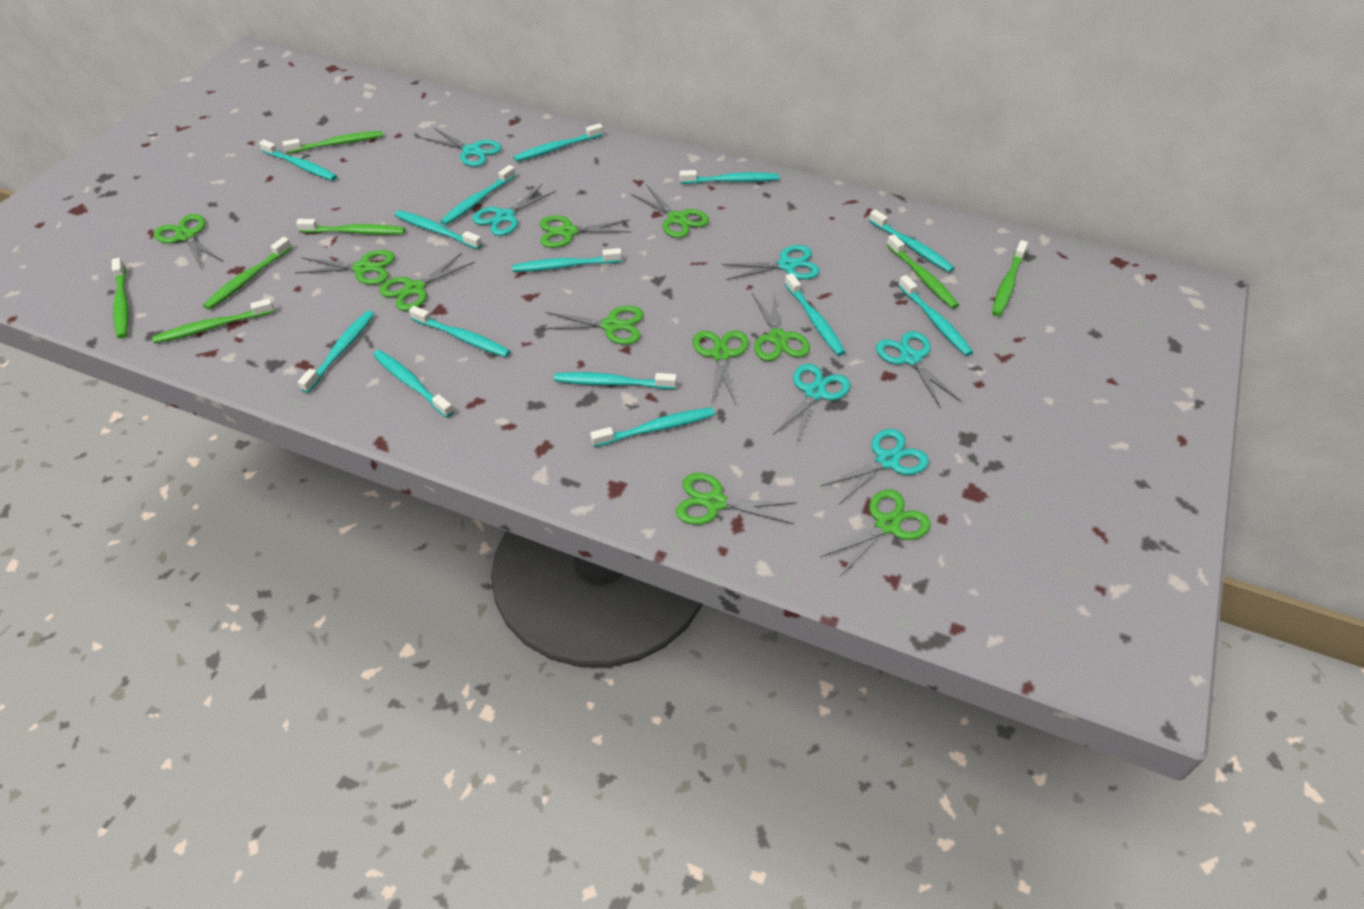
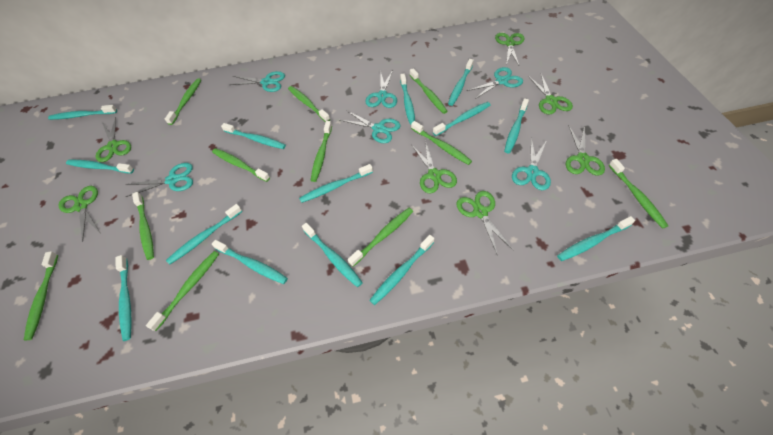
green scissors: [154,214,222,270] [295,250,395,285] [379,253,475,311] [540,215,631,248] [542,306,644,345] [631,186,709,238] [676,473,797,525] [693,331,749,404] [752,290,810,361] [819,490,931,577] = 10 -> [58,186,101,242] [96,117,131,162] [411,140,457,194] [456,191,513,256] [495,33,524,65] [528,74,573,115] [566,125,605,175] = 7
green toothbrush: [112,258,128,338] [152,298,275,344] [203,237,292,310] [282,131,383,154] [296,219,405,235] [887,234,959,309] [992,240,1028,316] = 7 -> [24,251,58,340] [132,192,154,260] [146,251,219,331] [165,78,201,125] [212,148,270,182] [288,86,330,122] [311,121,332,182] [348,208,413,267] [410,68,448,114] [411,121,472,165] [609,159,668,229] = 11

